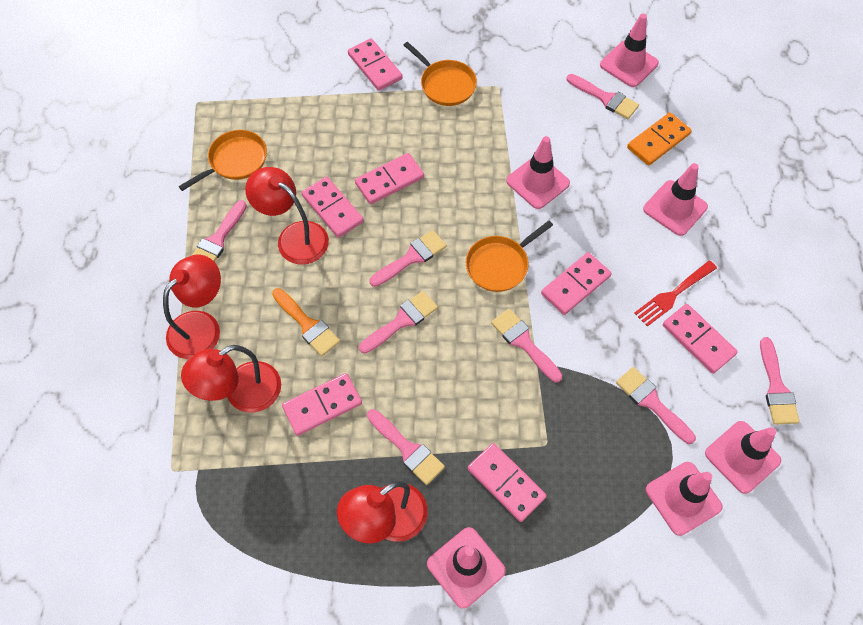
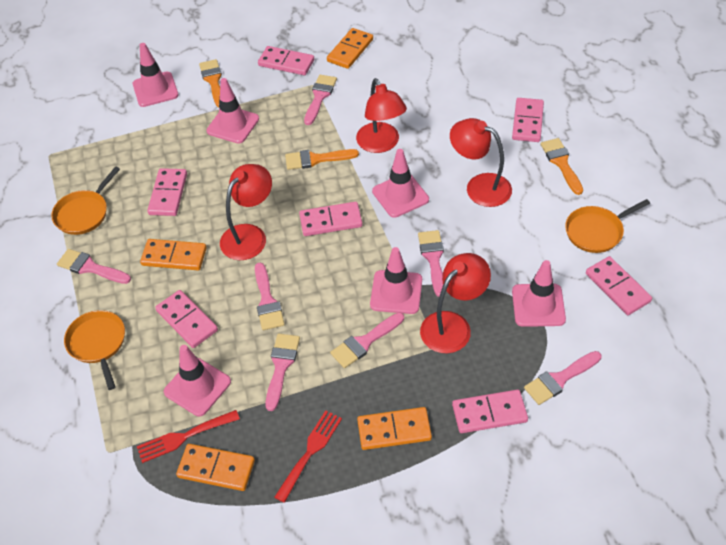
orange brush: [272,288,340,356] = 1 -> [199,59,222,107] [285,149,359,170] [541,138,583,195] = 3
orange domino: [627,112,692,166] = 1 -> [140,239,207,270] [176,444,255,491] [327,28,373,69] [357,407,432,450] = 4
pink brush: [191,200,247,262] [359,291,438,354] [367,409,445,485] [369,230,447,287] [491,309,562,382] [566,74,639,119] [616,367,696,444] [760,337,800,425] = 8 -> [57,249,131,284] [255,262,284,330] [265,334,300,411] [304,75,337,125] [330,312,404,368] [418,230,444,297] [524,351,601,405] = 7
red fork: [634,261,717,327] = 1 -> [137,410,240,463] [274,410,342,503] = 2

